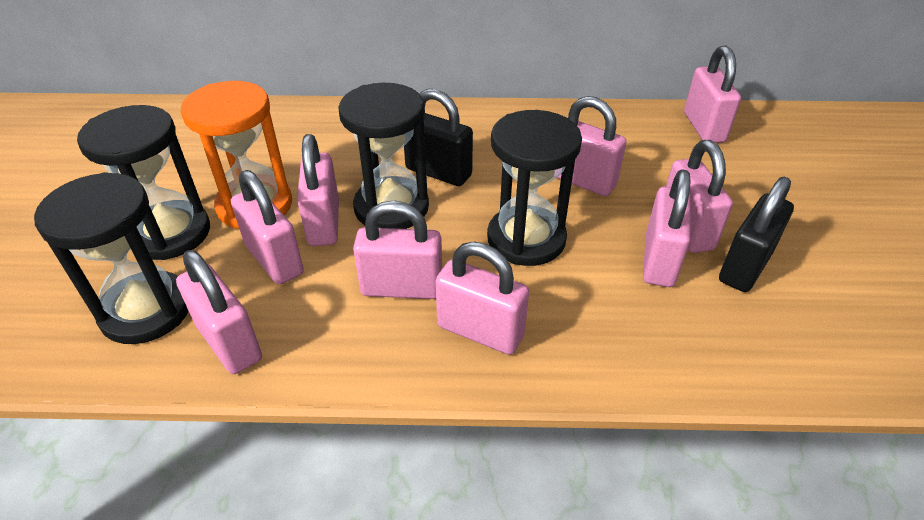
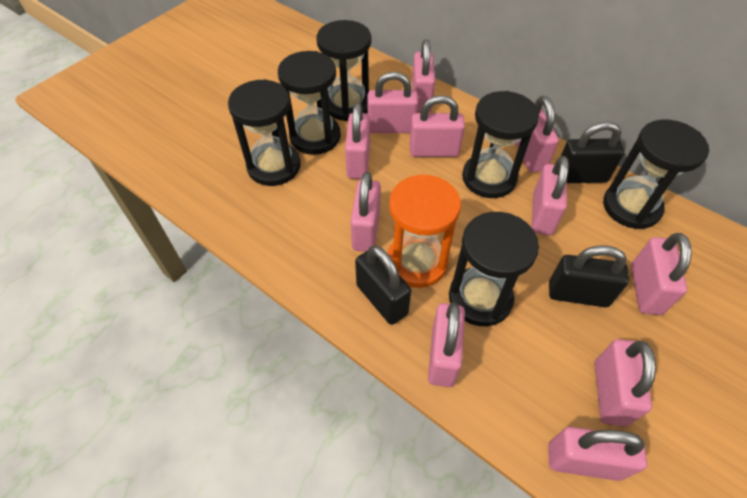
black hourglass: [34,172,188,344] [77,105,210,260] [338,83,429,229] [487,110,582,266] = 4 -> [228,79,301,186] [278,51,341,155] [316,20,371,121] [449,212,539,326] [462,91,539,198] [603,120,709,229] = 6
black padlock: [404,89,473,186] [719,177,794,292] = 2 -> [355,245,411,325] [549,245,629,307] [560,122,624,183] = 3
pink padlock: [176,250,262,374] [231,170,304,285] [297,134,339,246] [353,200,442,299] [435,242,529,355] [557,96,627,196] [643,169,691,287] [666,140,733,253] [684,45,741,143] = 9 -> [345,102,370,179] [350,172,381,252] [368,72,418,133] [410,95,465,157] [412,39,435,112] [428,302,465,387] [515,96,559,173] [531,156,569,235] [548,427,647,481] [595,339,656,427] [631,233,692,315] = 11

